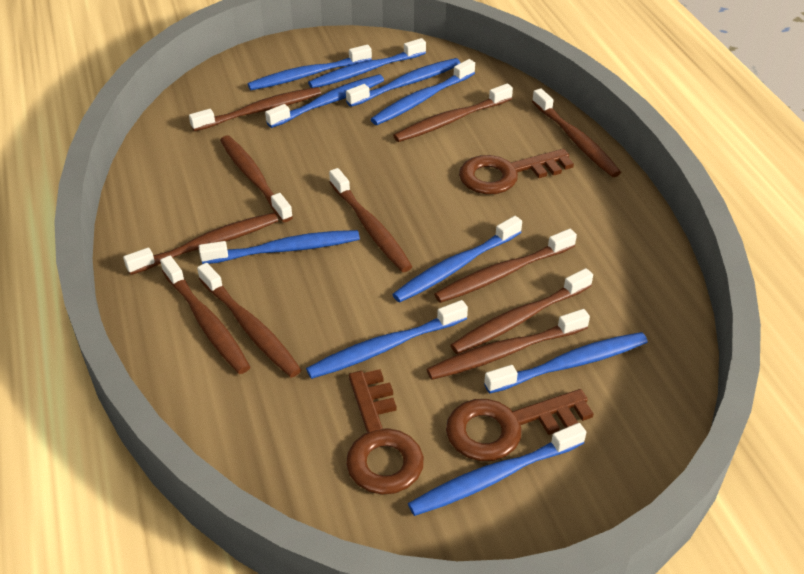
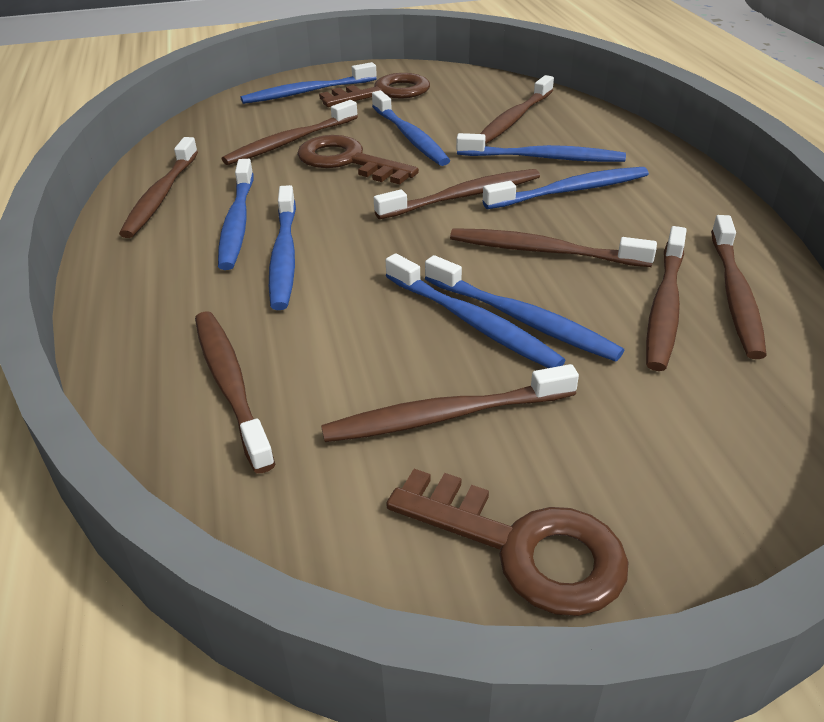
blue toothbrush: [199,230,360,264] [248,45,372,90] [265,74,384,128] [306,300,468,379] [308,38,426,88] [346,58,460,107] [370,59,475,125] [392,216,522,303] [408,423,586,516] [484,332,648,394] = 10 -> [218,159,253,270] [240,62,377,104] [269,185,296,310] [372,91,450,166] [386,253,566,368] [425,255,624,362] [456,133,626,162] [483,167,649,209] = 8
brown toothbrush: [123,213,278,275] [160,256,250,374] [189,87,321,131] [197,263,301,378] [220,135,293,222] [329,168,412,272] [393,83,513,142] [427,309,590,380] [434,229,577,303] [450,268,593,354] [532,88,621,177] = 11 -> [119,137,198,238] [195,311,275,473] [222,100,358,165] [321,364,579,442] [374,169,540,219] [450,228,657,267] [480,75,554,144] [646,226,686,371] [711,215,767,359] = 9

